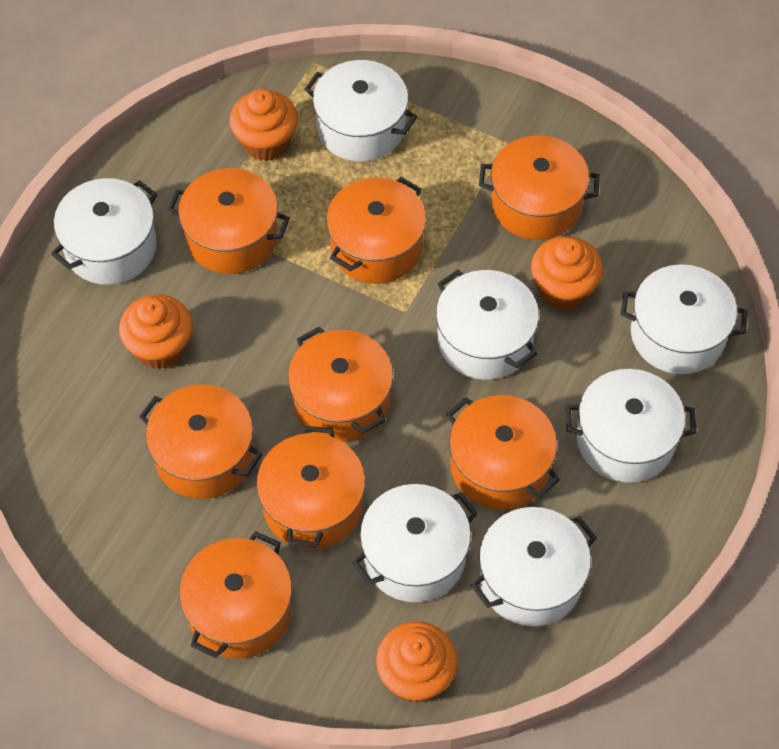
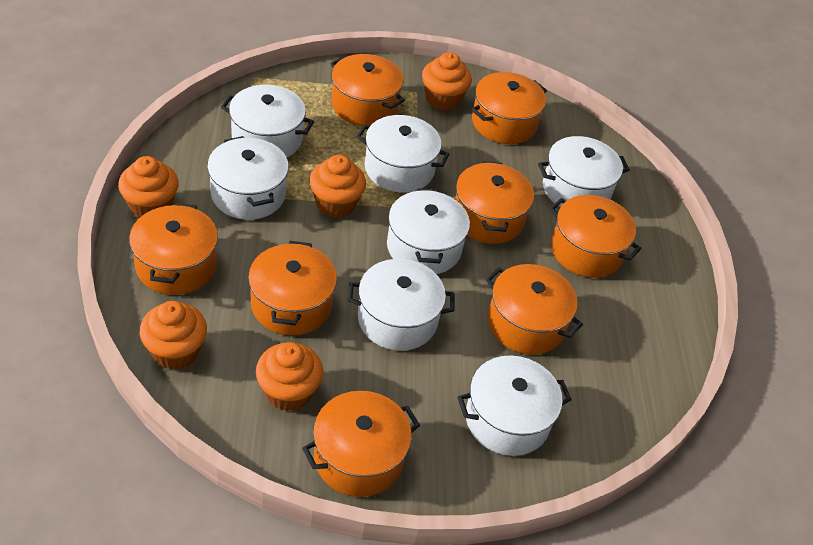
orange cupcake: [119,294,193,369] [230,89,298,161] [376,621,458,702] [531,236,603,310] = 4 -> [118,156,179,218] [139,301,207,370] [256,342,323,411] [309,155,366,218] [422,52,472,111] = 5

